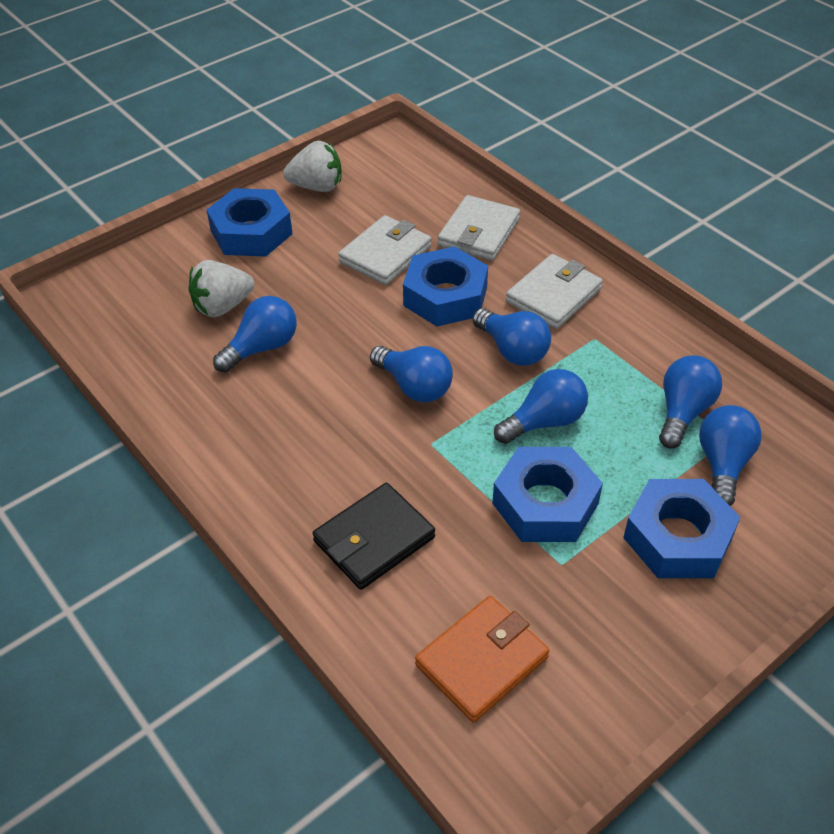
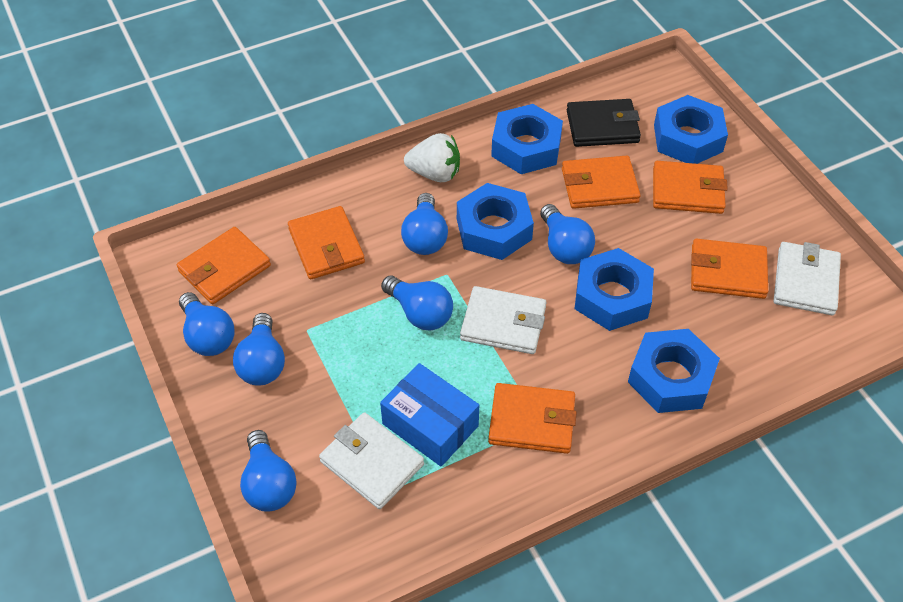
blue box: none = 0 -> [380,363,479,467] = 1
blue nut: [207,188,292,257] [403,246,488,326] [492,447,603,542] [623,479,740,578] = 4 -> [457,183,534,260] [491,104,563,174] [575,248,654,331] [628,329,720,413] [654,95,728,164] = 5
orange wallet: [415,596,549,723] = 1 -> [177,227,271,304] [288,206,365,280] [488,383,577,454] [562,156,641,209] [653,161,728,214] [691,239,768,299] = 6
white strawberry: [189,260,254,317] [283,141,342,192] = 2 -> [404,133,460,182] = 1

